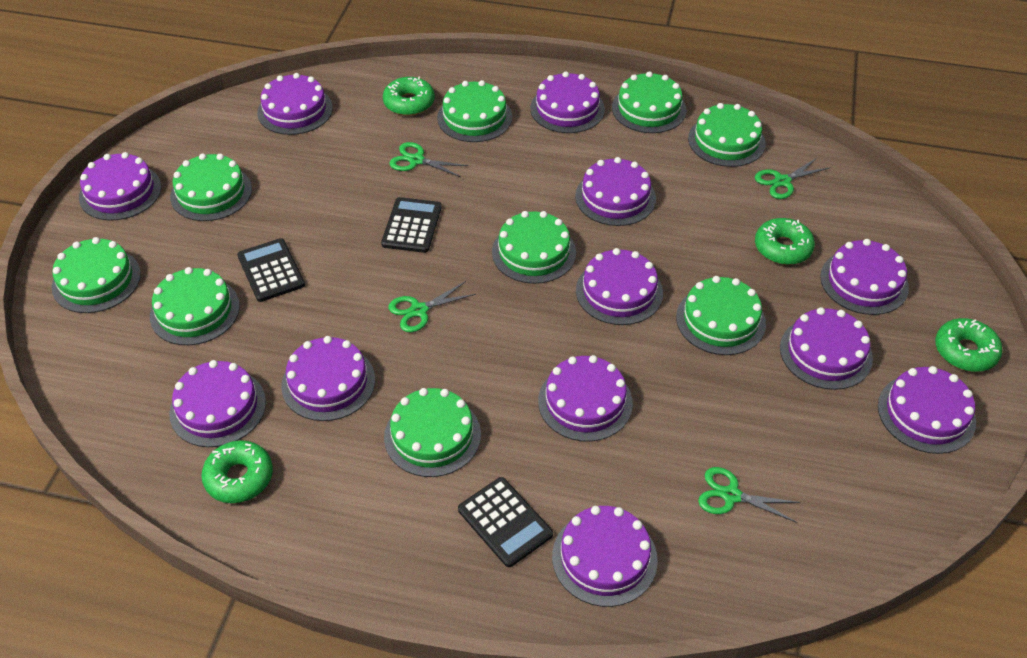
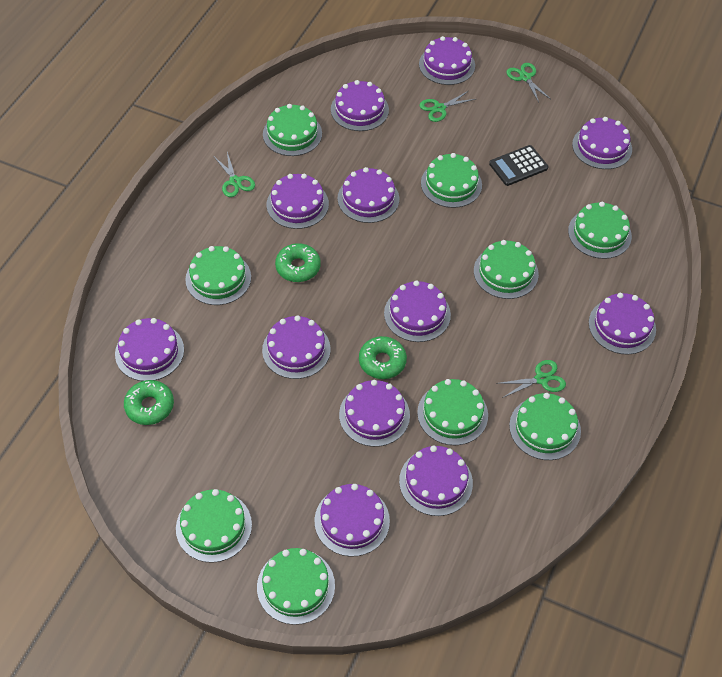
black calculator: [237,238,305,302] [381,197,442,253] [458,477,553,567] = 3 -> [489,145,548,186] = 1
green donut: [201,440,273,503] [383,77,435,116] [755,218,815,265] [935,318,1002,372] = 4 -> [124,380,174,425] [275,243,321,282] [359,336,407,379] = 3

